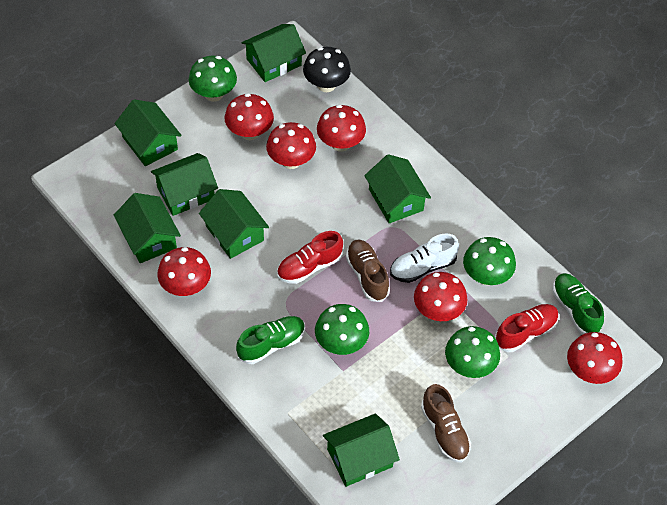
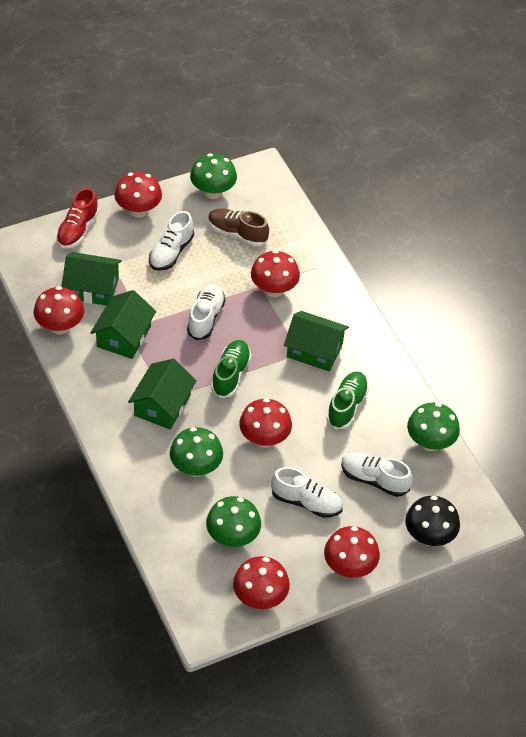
brown shoe: [346,239,390,302] [421,384,471,462] = 2 -> [208,208,269,246] = 1
green house: [114,193,181,263] [115,99,182,166] [151,153,218,216] [199,189,269,259] [241,24,306,82] [323,413,400,487] [364,154,431,223] = 7 -> [61,252,122,306] [90,290,156,359] [128,359,196,429] [284,311,349,372] = 4
red shoe: [277,231,343,284] [495,304,559,352] = 2 -> [56,188,99,249] = 1
white shoe: [390,233,459,283] = 1 -> [149,211,194,271] [187,284,225,340] [271,467,343,518] [341,452,413,497] = 4

